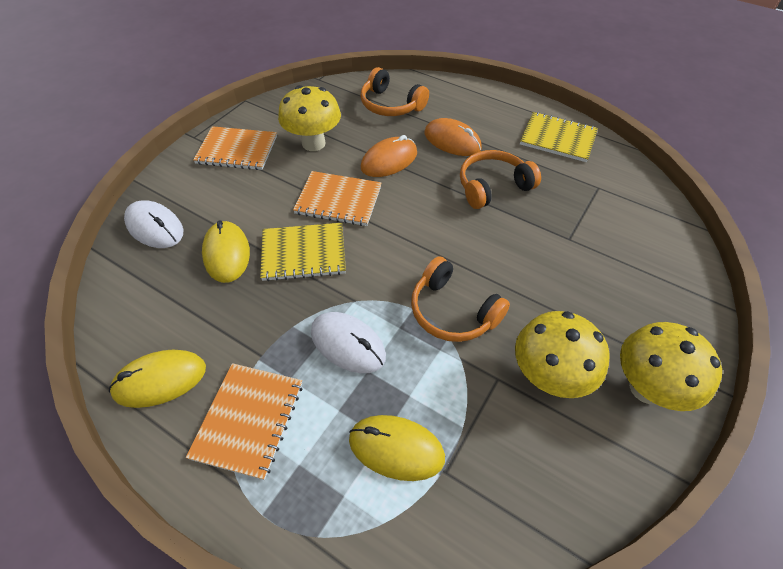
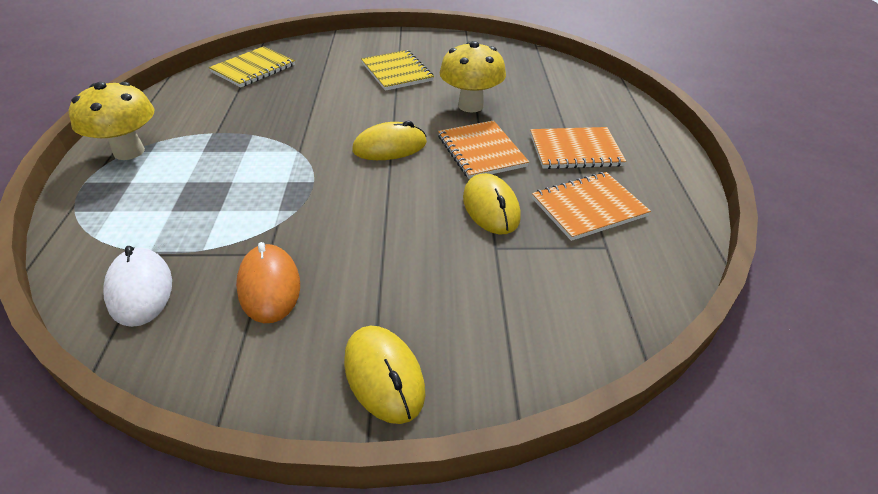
orange headphones: [361,67,429,116] [411,256,510,342] [460,150,541,209] = 3 -> none = 0
orange mouse: [361,135,417,177] [424,118,482,156] = 2 -> [236,242,300,323] = 1
white mouse: [124,200,183,248] [311,312,386,373] = 2 -> [103,246,172,327] = 1
yellow mushroom: [278,85,341,151] [515,311,610,398] [620,322,722,411] = 3 -> [69,82,154,160] [440,41,506,112] = 2

